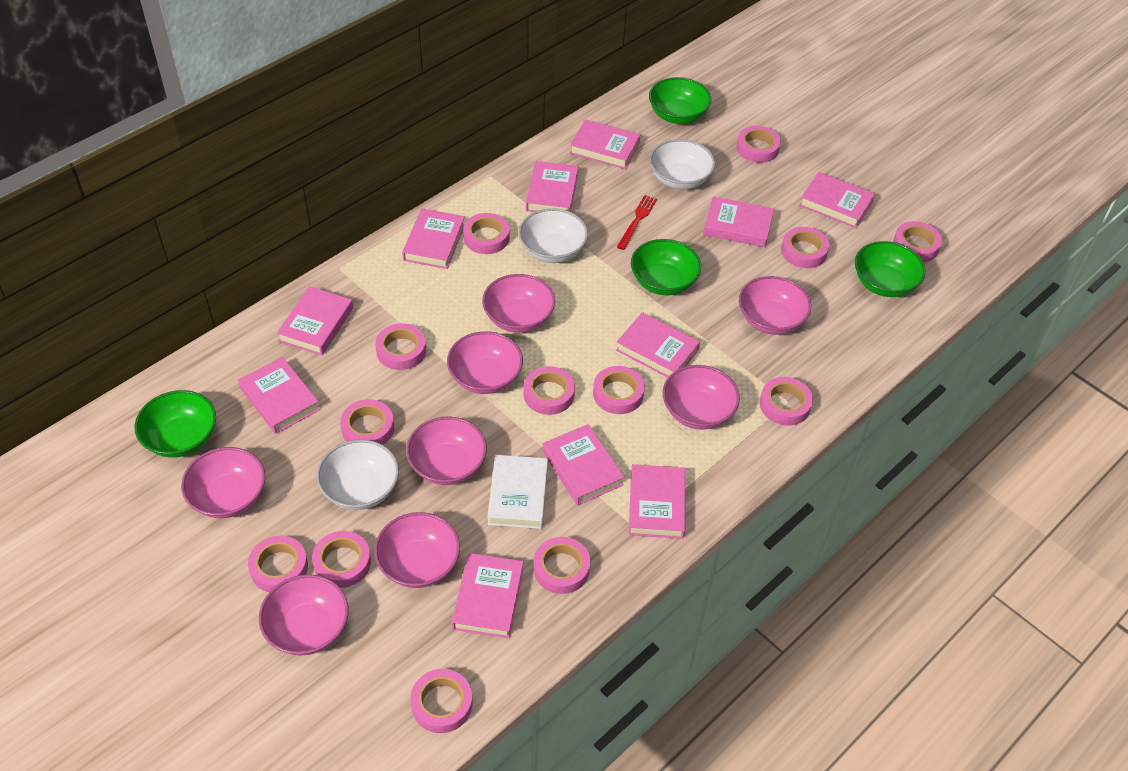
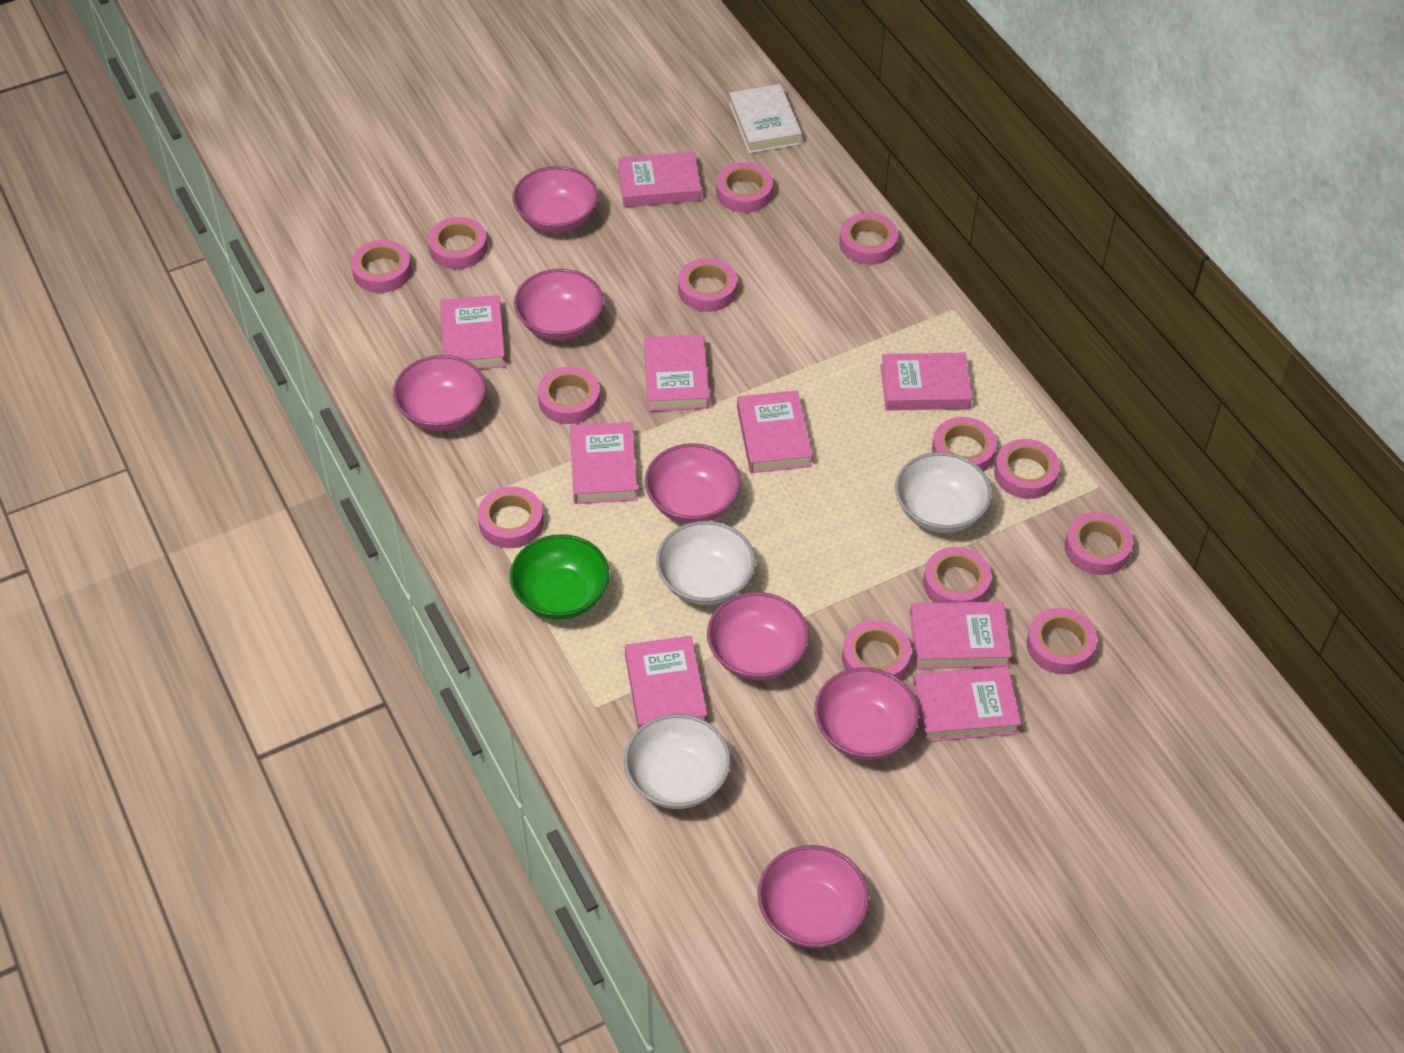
green bowl: [135,390,216,458] [631,239,701,295] [649,77,711,124] [855,241,926,297] = 4 -> [510,534,610,620] = 1
pink book: [238,357,320,434] [277,286,353,355] [402,208,465,269] [452,553,523,639] [526,161,578,212] [543,424,624,506] [570,119,640,169] [616,312,700,378] [629,464,685,539] [703,196,774,247] [799,172,875,228] = 11 -> [440,295,506,369] [570,422,638,504] [617,151,701,207] [625,636,707,729] [644,335,710,411] [737,390,813,473] [880,353,972,410] [910,601,1012,669] [913,667,1021,742] = 9
pink bowl: [181,447,265,518] [259,574,349,656] [374,512,460,588] [406,416,487,485] [447,331,523,394] [482,274,555,333] [663,365,740,430] [739,276,811,335] = 8 -> [393,355,486,431] [512,166,598,233] [514,269,604,341] [645,443,741,523] [707,592,809,680] [757,845,869,948] [814,667,919,760] = 7
red fork: [617,195,657,250] = 1 -> none = 0

